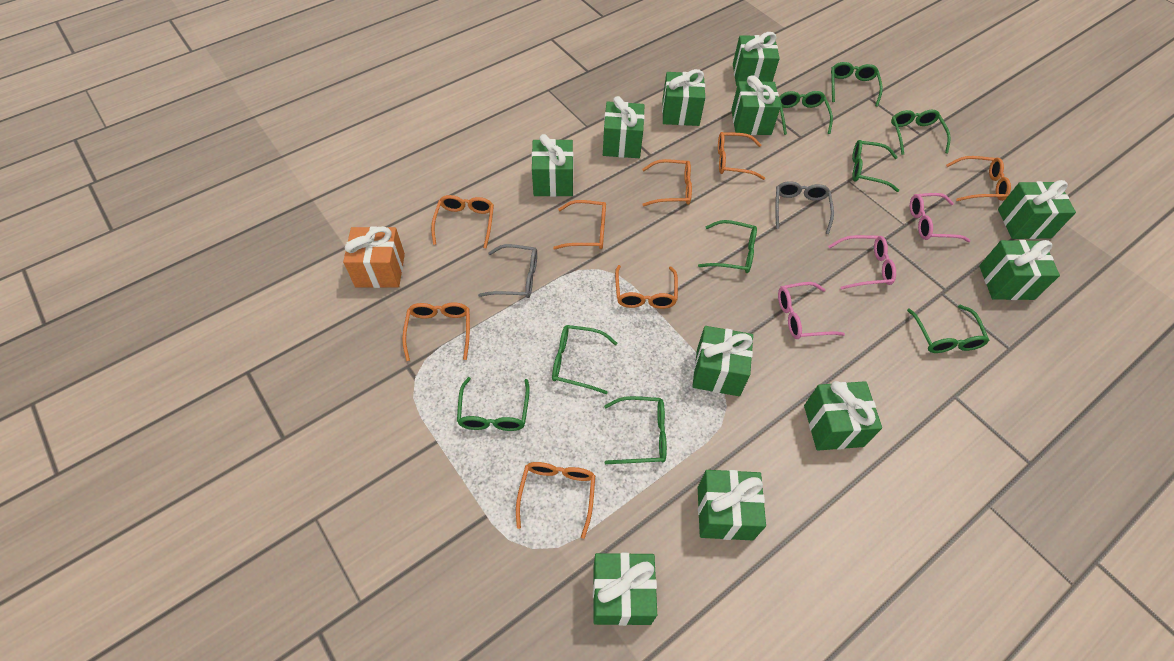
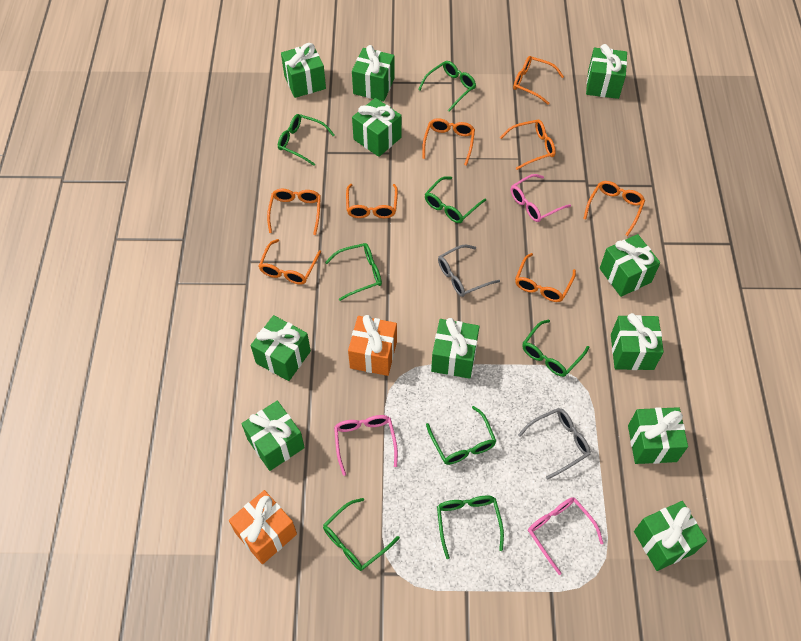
green glasses: [457,377,530,431] [552,325,617,394] [604,396,667,464] [698,220,757,273] [779,91,833,135] [831,62,883,107] [852,140,899,192] [891,110,951,155] [907,305,989,353] = 9 -> [278,114,335,166] [323,498,400,571] [325,243,382,301] [418,61,476,112] [425,176,486,223] [426,406,496,465] [437,495,504,559] [522,320,589,377] = 8
orange gift: [343,226,405,288] = 1 -> [229,490,297,564] [348,315,397,376] = 2

